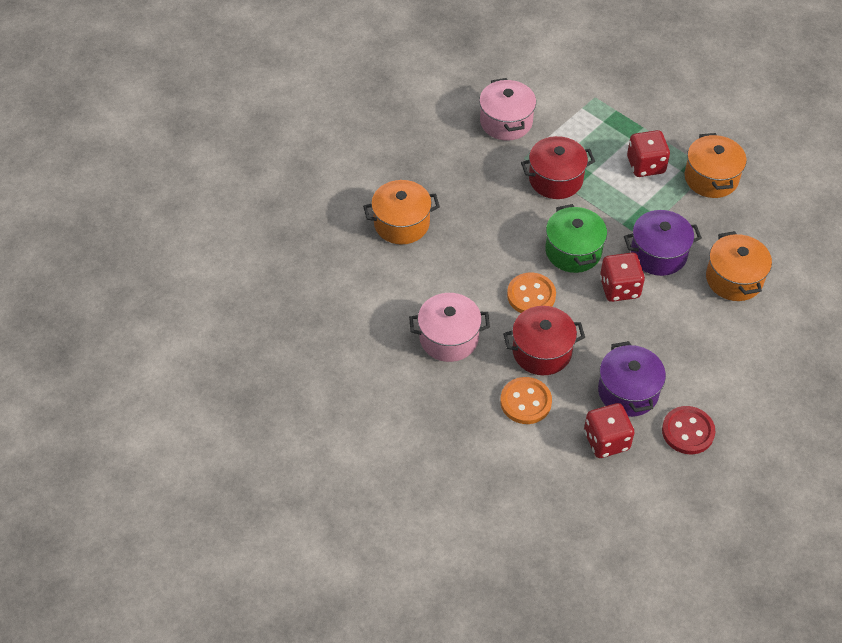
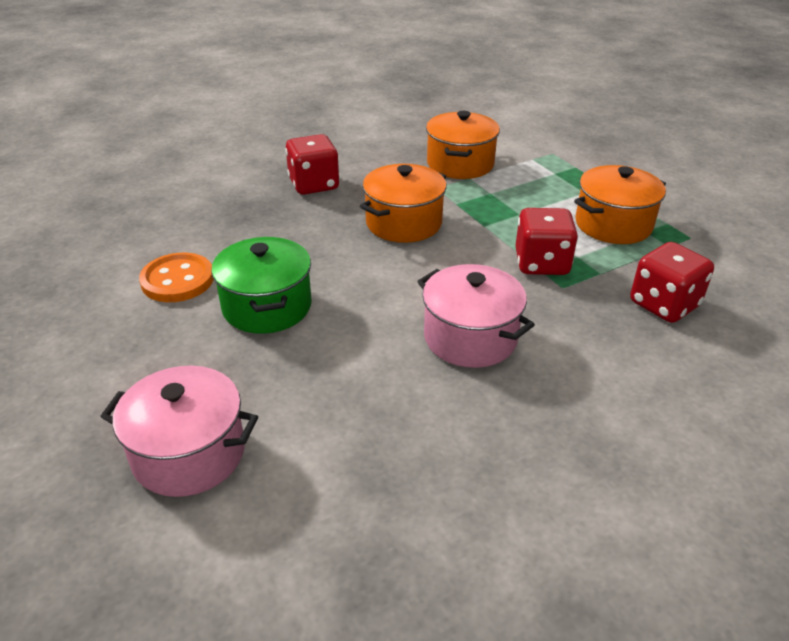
orange button: [500,377,552,424] [507,272,556,313] = 2 -> [139,253,214,302] = 1
purple pot: [598,341,666,417] [624,210,702,276] = 2 -> none = 0
red button: [662,406,715,454] = 1 -> none = 0
red pot: [503,306,585,375] [521,136,595,199] = 2 -> none = 0

